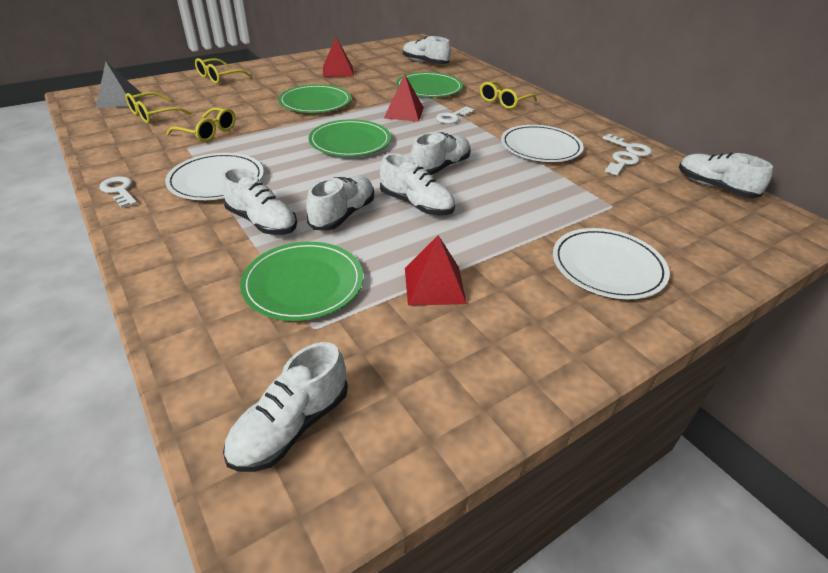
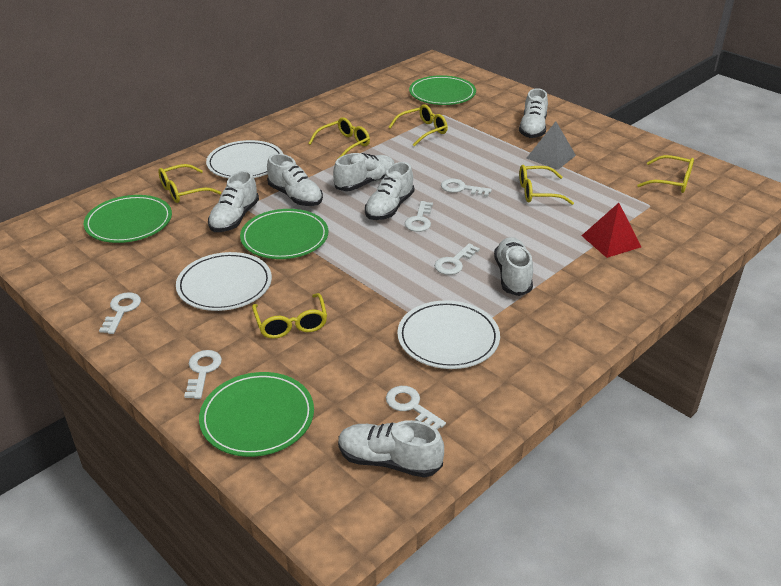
red pyramid: [323,37,354,77] [384,75,424,122] [405,235,467,306] = 3 -> [581,203,641,258] = 1
white key: [100,176,137,208] [436,106,474,124] [602,134,652,156] [605,151,639,176] = 4 -> [99,292,141,334] [184,350,222,399] [386,386,446,429] [405,201,433,232] [434,243,480,275] [441,179,492,197] = 6
yellow glasses: [125,92,192,124] [166,107,235,142] [195,58,252,84] [480,81,537,109] = 4 -> [158,164,221,203] [252,293,327,339] [308,117,370,158] [388,105,448,146] [519,165,574,205] [637,155,694,193] = 6

